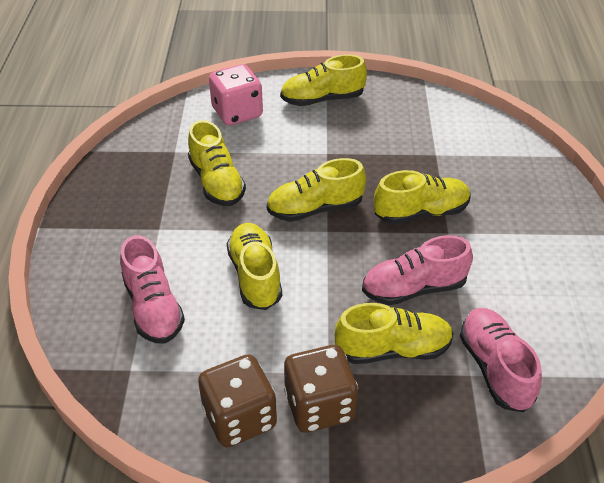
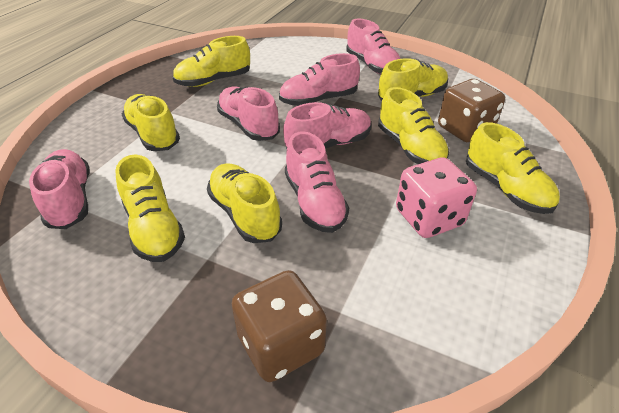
pink shoe: [120,235,185,344] [362,235,473,305] [459,308,542,412] = 3 -> [29,149,90,229] [217,87,280,141] [279,53,360,106] [283,102,372,149] [285,131,349,233] [346,19,401,74] = 6
yellow shoe: [188,120,246,206] [226,223,282,310] [267,158,366,222] [280,54,367,106] [335,303,454,364] [374,170,470,224] = 6 -> [115,155,185,262] [122,94,180,151] [173,36,250,87] [207,163,282,243] [378,58,448,101] [378,87,449,164] [466,122,560,214] = 7

